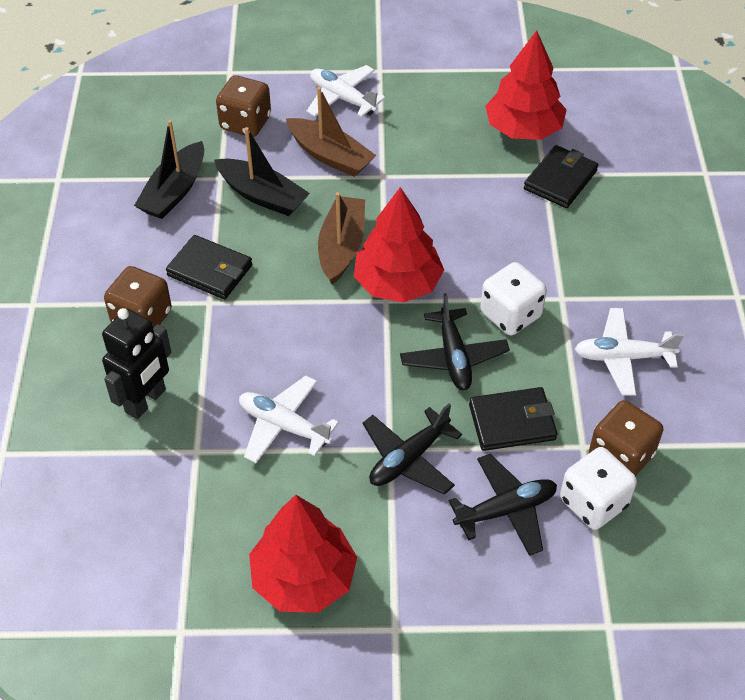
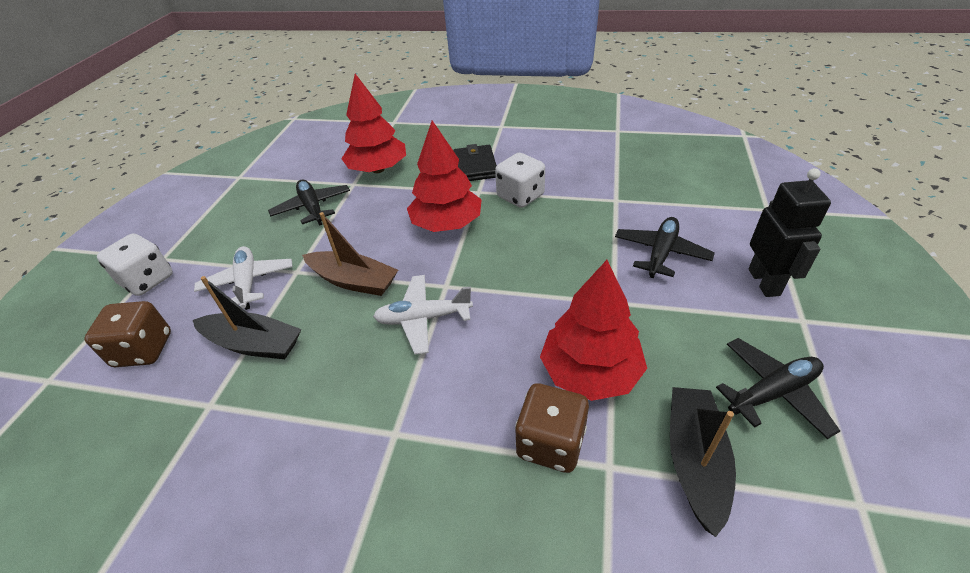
black wallet: [166,235,252,299] [469,387,557,451] [524,145,598,208] = 3 -> [453,144,497,181] = 1
brown boat: [286,87,376,177] [318,192,365,285] = 2 -> [302,212,398,296] = 1
brown dice: [104,266,172,328] [216,75,271,137] [589,400,663,476] = 3 -> [84,301,171,367] [515,383,589,473] = 2
white plane: [239,376,339,463] [306,65,386,117] [575,308,684,396] = 3 -> [194,246,293,310] [373,275,473,355] = 2

